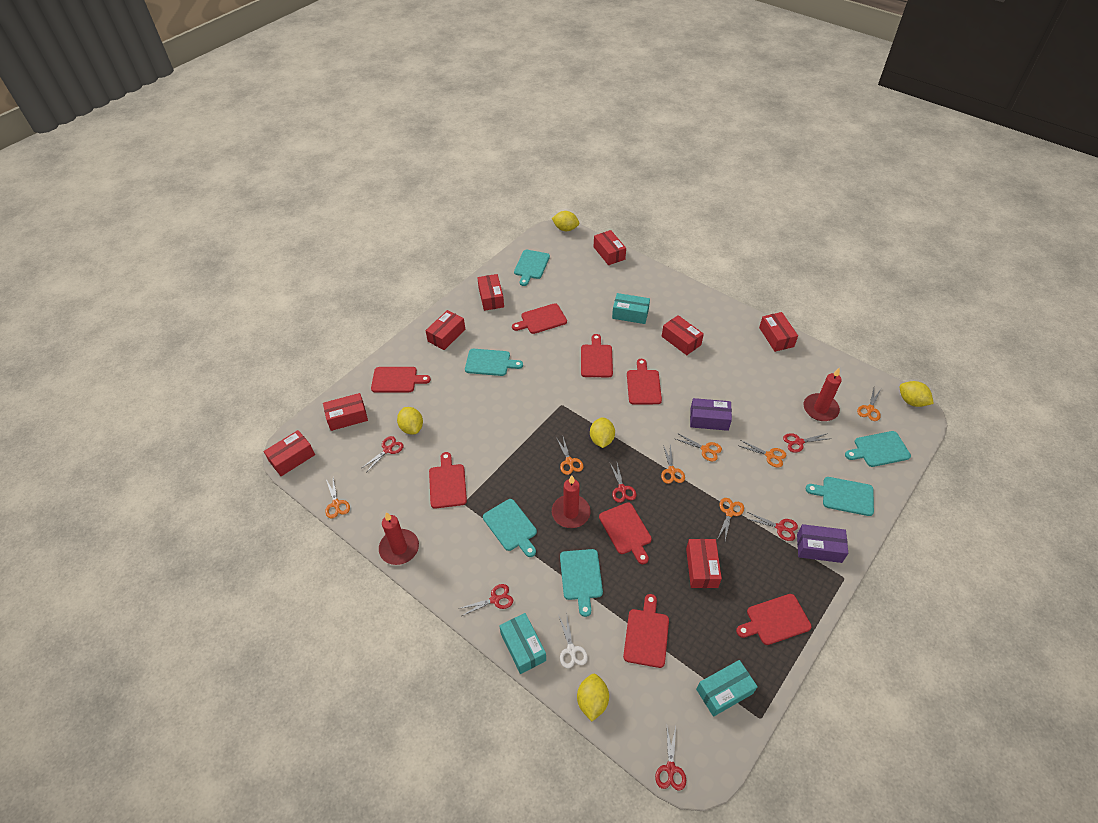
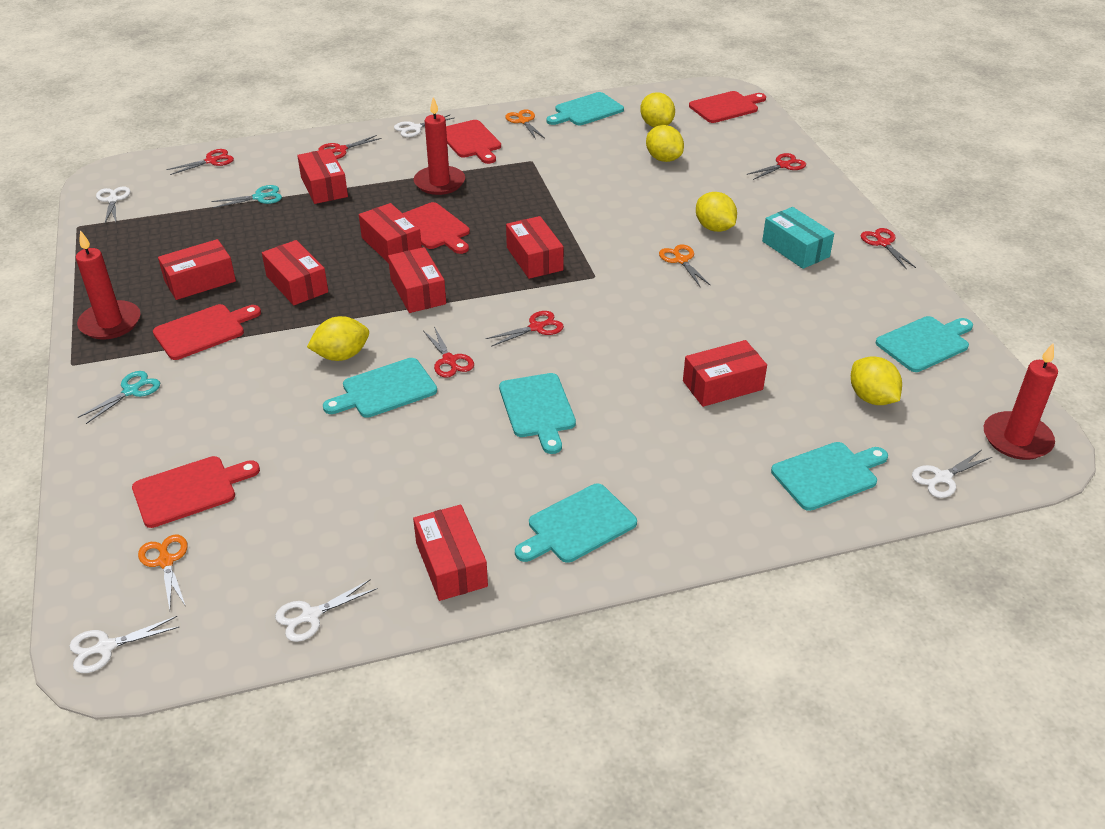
orange scissors: [325,478,350,518] [557,437,584,475] [661,444,685,484] [676,433,722,462] [718,498,744,540] [740,440,786,467] [857,389,881,421] = 7 -> [138,535,187,610] [505,110,544,139] [659,245,710,286] = 3
purple box: [690,398,732,431] [797,524,848,563] = 2 -> none = 0
red cutting board: [371,367,431,393] [429,452,467,509] [512,303,567,334] [581,334,613,377] [599,502,652,564] [623,594,669,668] [627,359,662,405] [736,594,812,645] = 8 -> [132,456,260,528] [153,304,261,360] [403,202,470,254] [446,120,501,164] [689,91,766,123] = 5
turquoise box: [499,613,546,674] [612,293,650,324] [696,660,758,717] = 3 -> [762,207,834,269] = 1
turquoise scissors: none = 0 -> [77,371,160,424] [211,185,282,208] = 2
white scissors: [559,617,588,668] = 1 -> [69,616,179,673] [96,186,131,223] [275,579,378,642] [394,115,454,137] [912,450,992,498] = 5

